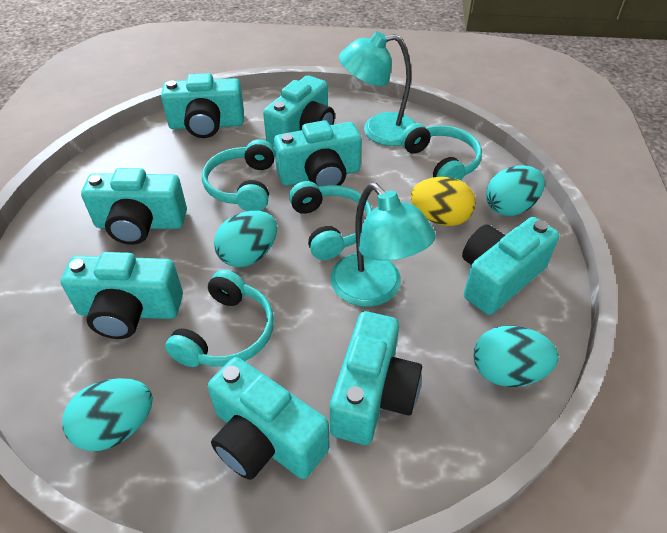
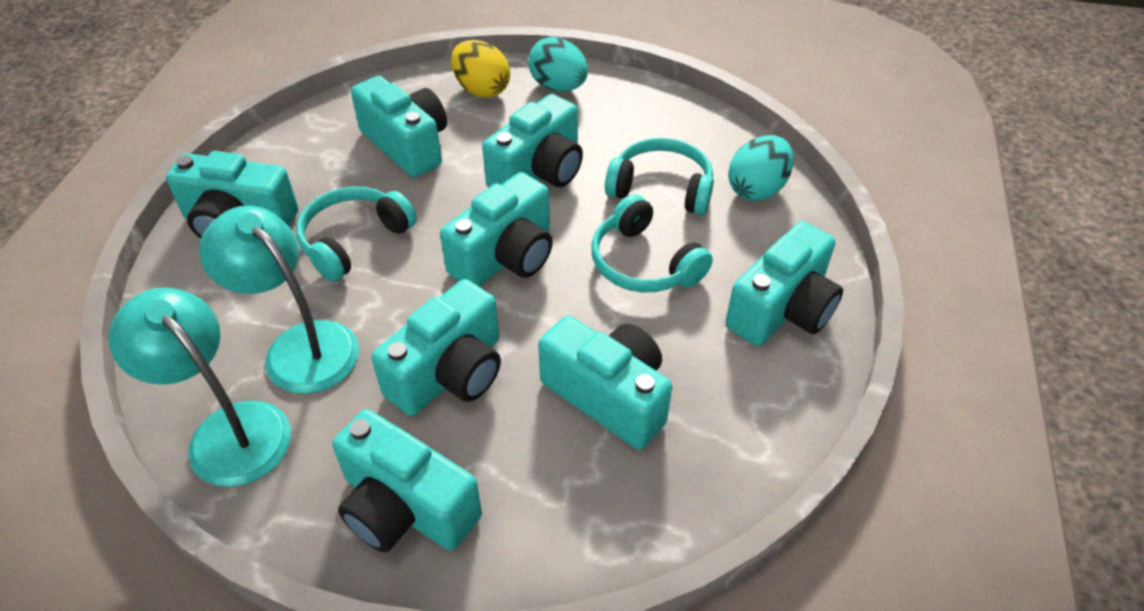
turquoise egg: [62,378,153,451] [214,211,277,267] [474,326,558,387] [486,165,545,216] = 4 -> [528,37,588,91] [728,135,794,201] = 2
turquoise headphones: [165,270,274,367] [202,139,275,211] [289,181,372,260] [401,123,482,181] = 4 -> [296,187,417,282] [591,194,713,292] [605,138,714,215] = 3

